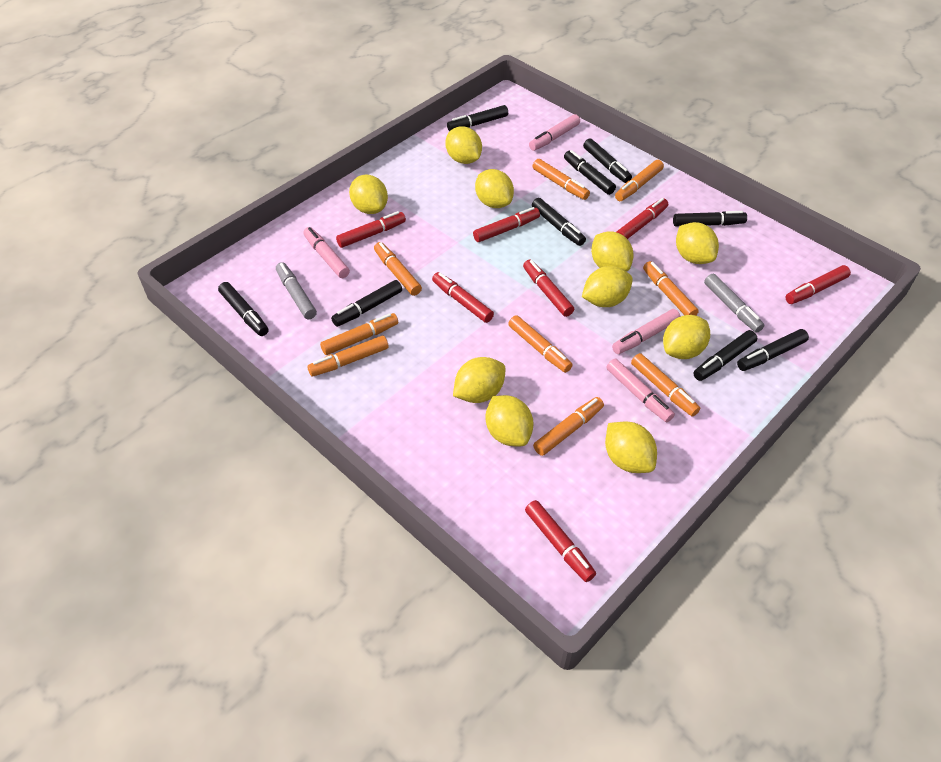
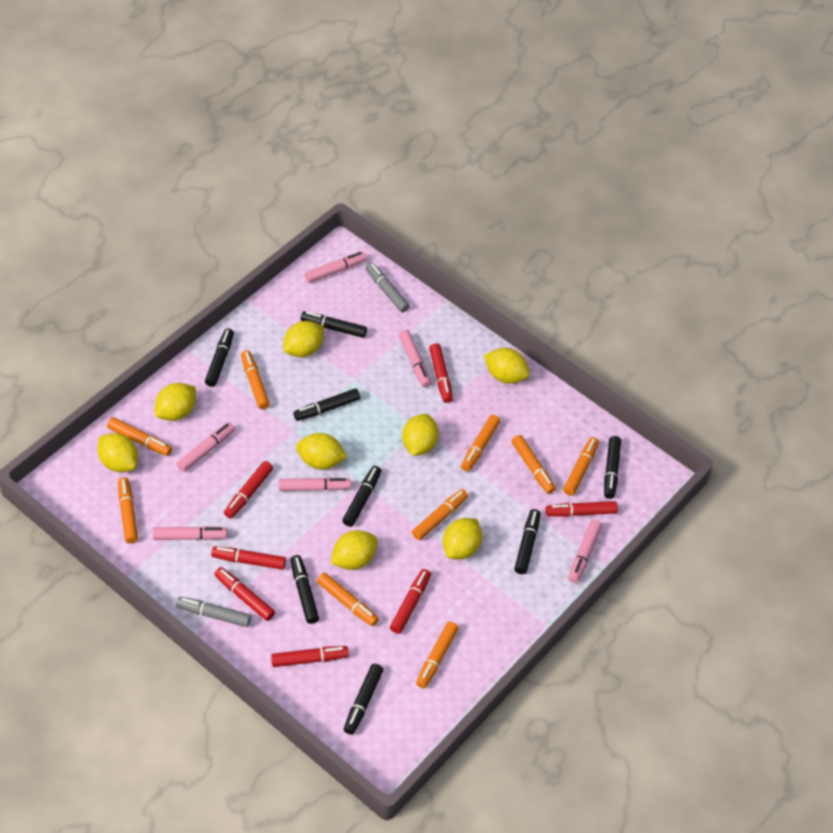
black marker: [218,282,269,336] [331,280,402,327] [447,105,508,131] [532,198,586,246] [564,150,616,195] [583,139,632,183] [673,211,747,227] [693,330,757,381] [737,329,809,371] = 9 -> [205,328,234,387] [290,555,319,624] [293,388,360,421] [301,312,367,338] [342,466,381,527] [344,664,383,735] [514,509,540,574] [604,436,621,499] = 8
pink marker: [303,227,350,278] [529,114,580,151] [606,359,675,422] [612,309,681,354] = 4 -> [153,526,227,540] [177,422,235,472] [279,477,351,491] [305,252,367,283] [399,330,431,387] [568,520,602,583] = 6
yellow lemon: [349,175,388,214] [445,126,482,164] [453,357,505,403] [475,169,514,208] [486,395,534,446] [582,266,633,307] [591,231,633,272] [605,422,657,473] [663,315,710,359] [676,222,719,264] = 10 -> [98,433,138,472] [155,383,196,421] [283,321,324,357] [296,433,347,470] [331,530,378,570] [402,414,439,456] [443,518,482,559] [484,348,530,384] = 8

